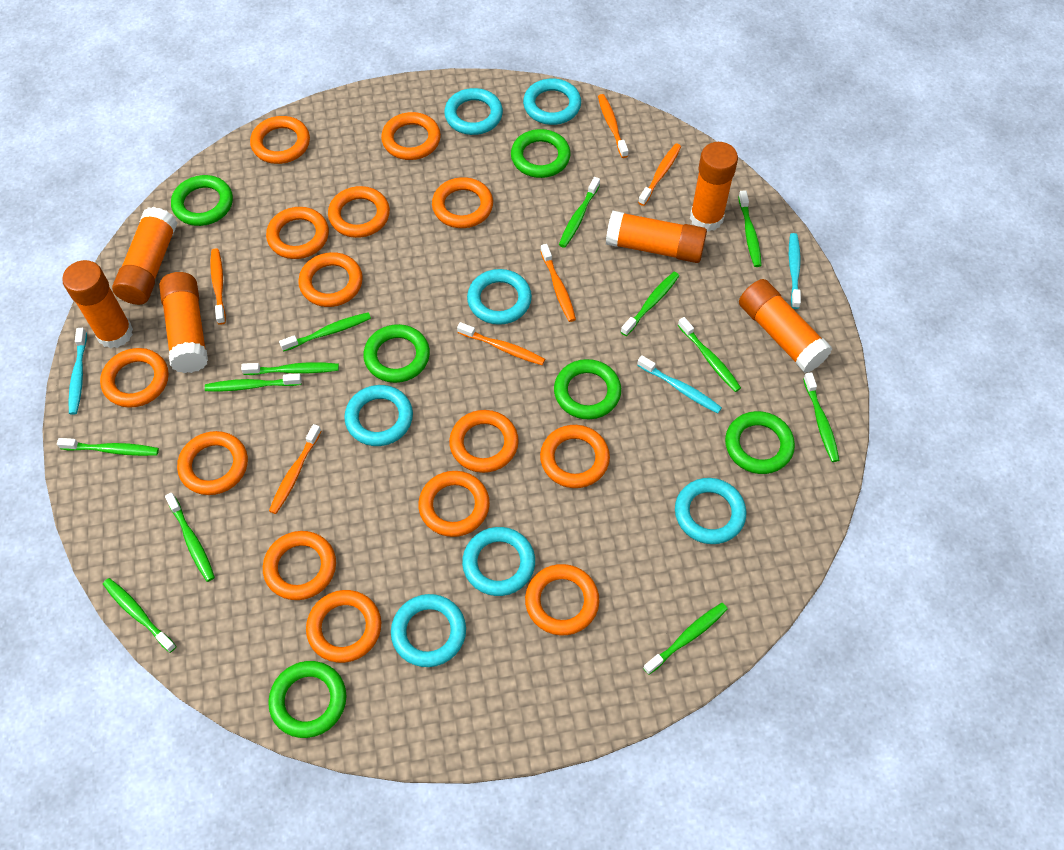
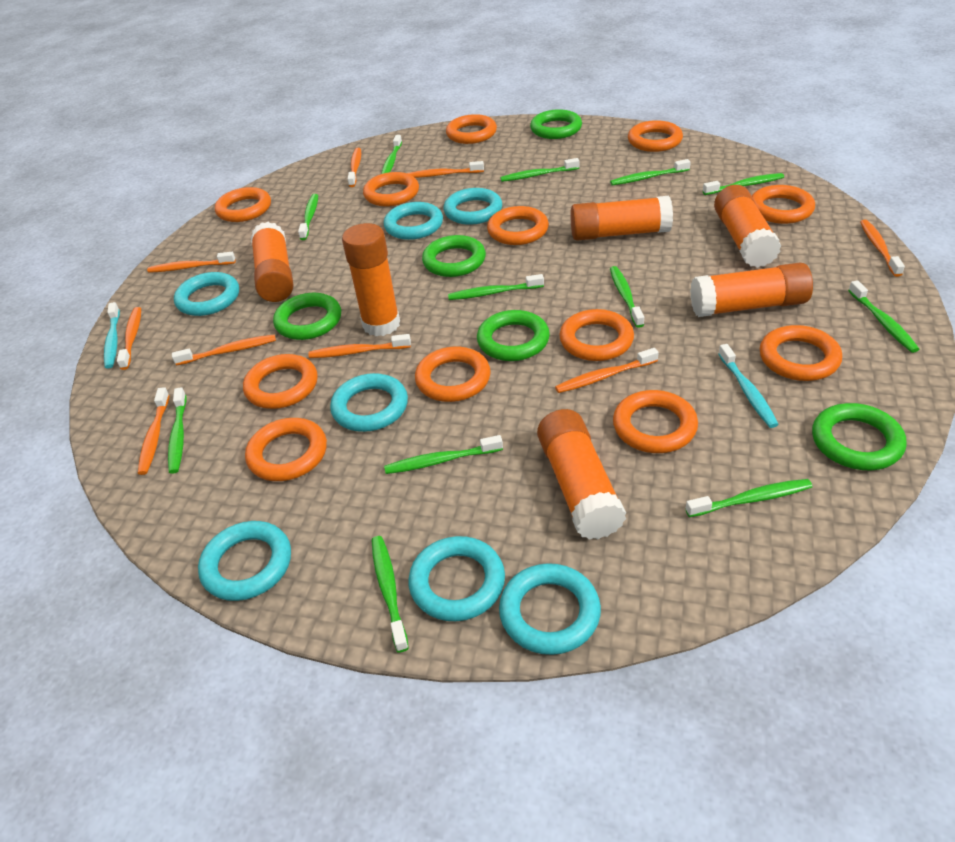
green ring: [171,175,233,226] [268,661,346,738] [363,324,430,383] [511,129,571,178] [554,359,621,419] [725,411,795,474] = 6 -> [273,293,341,340] [422,235,486,277] [477,310,550,361] [530,109,582,139] [812,403,907,470] = 5
orange ring: [100,348,169,408] [177,431,248,495] [250,116,310,164] [263,531,336,600] [266,207,329,259] [298,252,363,307] [306,590,381,663] [328,186,390,238] [381,112,441,160] [418,471,490,537] [432,177,493,228] [449,410,519,473] [525,564,599,635] [540,425,610,488] = 14 -> [215,187,271,222] [243,354,318,409] [245,418,327,481] [363,172,419,207] [415,346,491,402] [446,114,497,144] [487,206,549,245] [559,309,634,361] [613,390,698,453] [628,120,683,152] [752,185,815,224] [760,325,842,381] = 12
orange toothbrush: [210,248,226,324] [269,424,321,514] [457,322,545,365] [540,244,576,322] [598,94,629,158] [638,144,681,206] = 6 -> [117,307,141,370] [138,387,170,475] [147,252,236,273] [172,334,276,366] [308,334,411,358] [348,148,361,187] [407,161,484,178] [555,348,659,393] [860,220,905,277] = 9
turquoise toothbrush: [68,328,87,415] [637,355,722,413] [789,233,801,309] = 3 -> [104,302,120,369] [718,344,779,428] = 2

